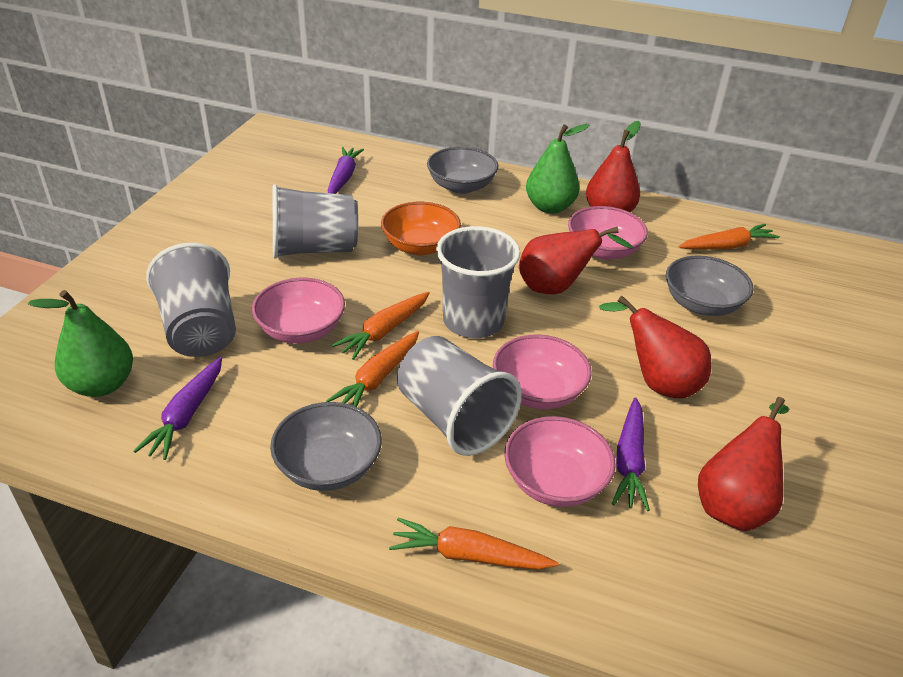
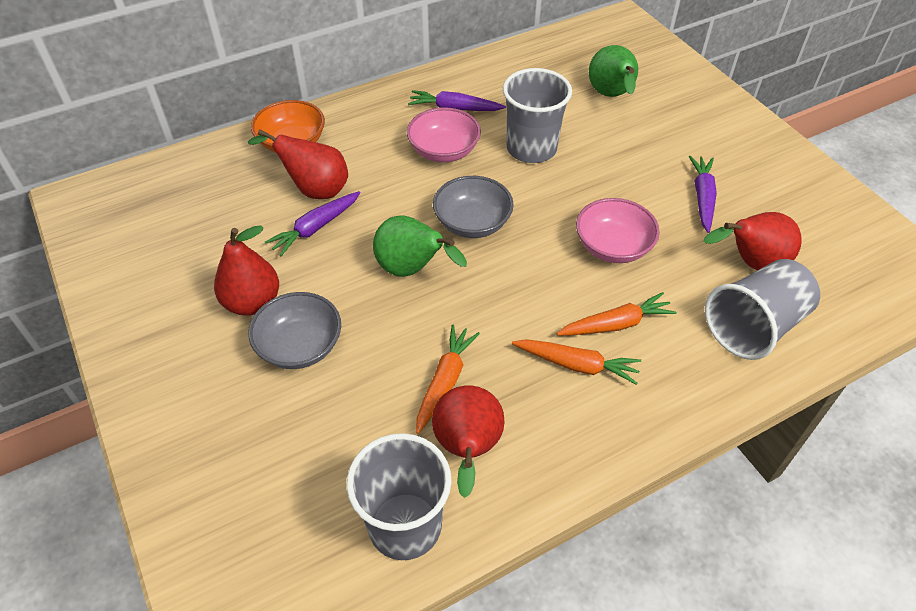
grey bowl: [270,402,382,491] [427,147,498,194] [666,255,754,316] = 3 -> [248,292,341,369] [433,176,514,238] = 2
grey cup: [146,243,236,357] [273,184,358,259] [397,336,522,456] [436,226,520,338] = 4 -> [347,433,452,560] [503,68,572,163] [705,259,820,360] = 3
orange carrot: [326,331,419,407] [332,292,430,360] [389,518,558,570] [679,224,780,250] = 4 -> [416,325,480,434] [512,339,641,385] [556,292,677,336] = 3
pink bowl: [252,278,345,344] [493,334,592,409] [504,416,616,507] [568,206,648,260] = 4 -> [407,107,481,162] [576,198,660,263] = 2

